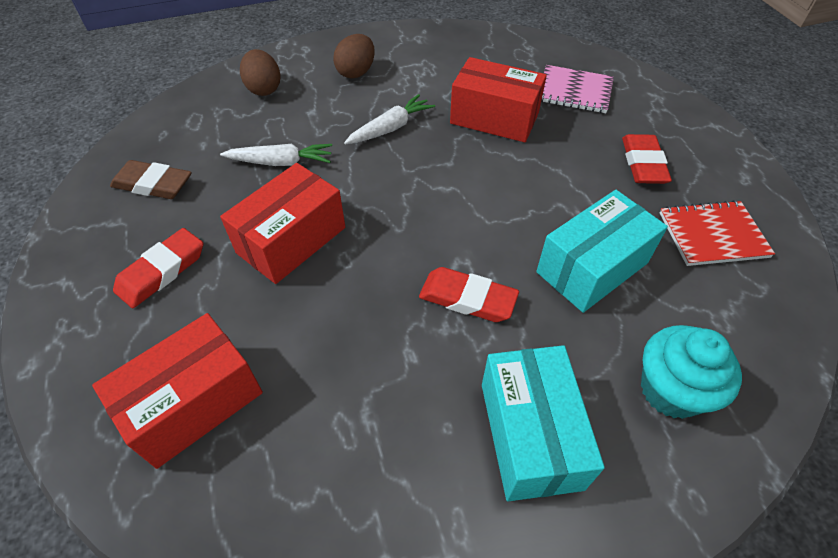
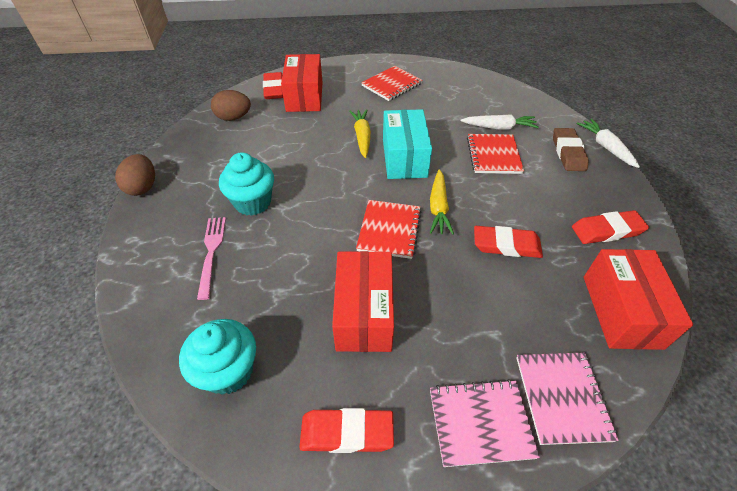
pink fork: none = 0 -> [197,217,226,300] = 1
pink notebook: [541,65,614,113] = 1 -> [430,379,540,467] [516,352,619,445] = 2
red eraser: [113,228,203,308] [419,267,519,322] [622,134,672,184] = 3 -> [263,72,283,99] [299,408,394,453] [474,226,543,258] [572,210,649,244] = 4
red notebook: [660,200,775,266] = 1 -> [356,200,421,259] [361,66,423,101] [467,134,524,174] = 3
turquoise box: [482,345,605,501] [536,190,668,313] = 2 -> [383,109,432,179] = 1
turquoise cupcake: [641,325,742,419] = 1 -> [179,319,256,395] [219,152,274,216] = 2
yellow carrot: none = 0 -> [349,109,371,158] [430,169,454,235] = 2

